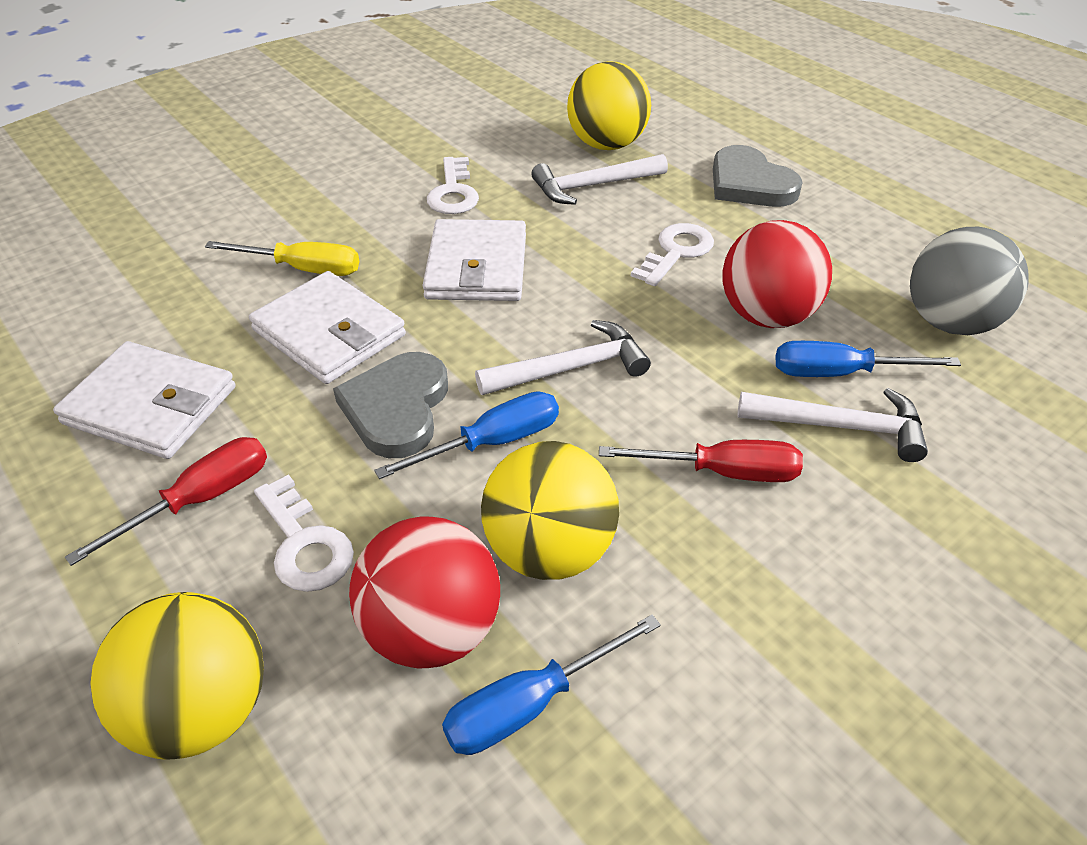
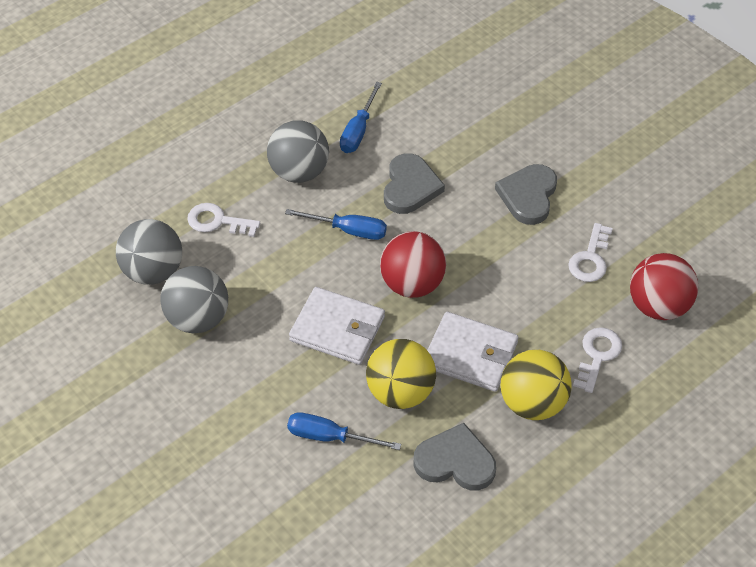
grey ball: [910,227,1029,335] = 1 -> [116,219,182,285] [160,266,228,333] [267,121,329,183] = 3
grey heart: [333,352,448,458] [713,145,803,207] = 2 -> [384,153,445,214] [413,423,496,490] [495,164,557,225] = 3
red screwdriver: [65,437,267,566] [599,440,803,482] = 2 -> none = 0
white hammer: [475,320,651,395] [531,154,668,205] [738,388,928,462] = 3 -> none = 0
white wallet: [53,341,236,459] [249,271,406,384] [423,219,526,301] = 3 -> [289,287,385,365] [427,312,518,392] = 2
yellow ball: [90,592,264,759] [481,441,619,580] [567,61,651,150] = 3 -> [366,339,436,409] [501,350,572,420] = 2
yellow screwdriver: [205,241,359,276] = 1 -> none = 0

